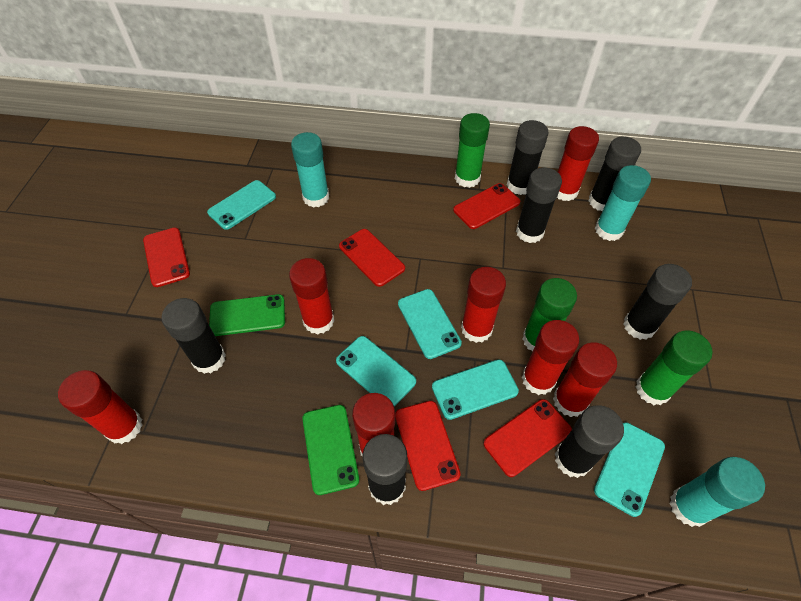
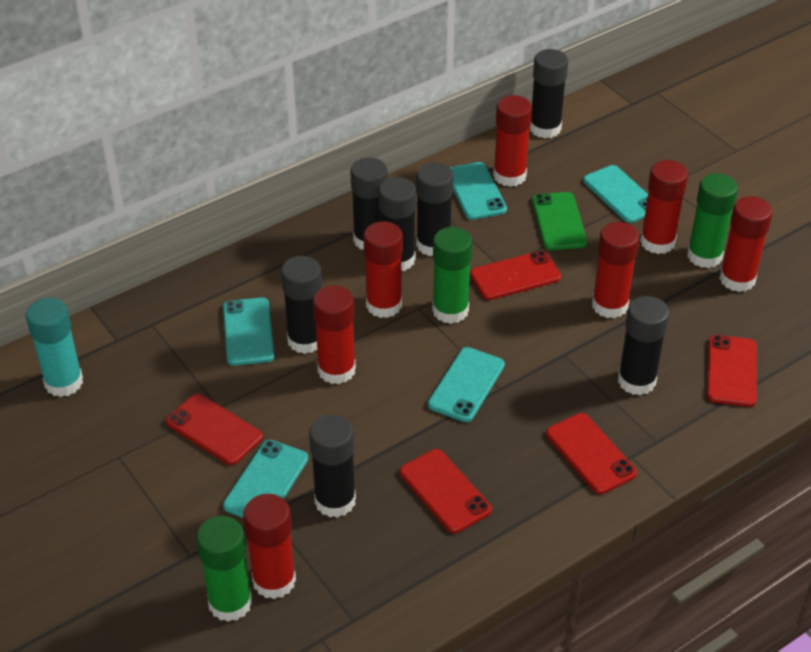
green phone: [209,294,285,336] [302,405,359,495] = 2 -> [532,192,587,250] = 1
turquoise glue stick: [291,132,329,208] [595,165,651,241] [670,457,765,527] = 3 -> [26,297,83,397] = 1

